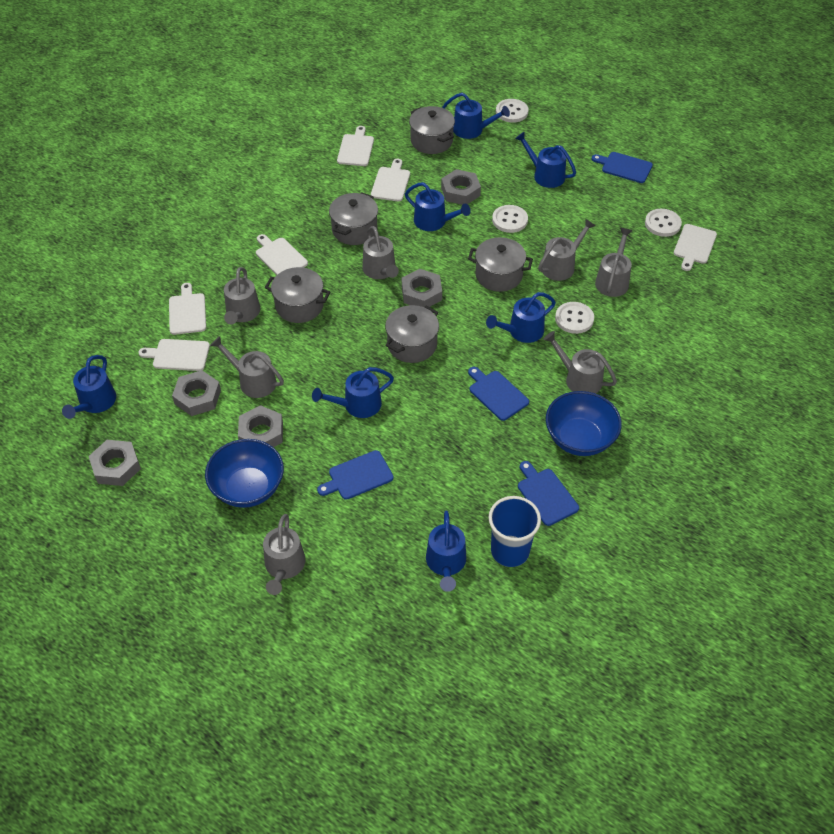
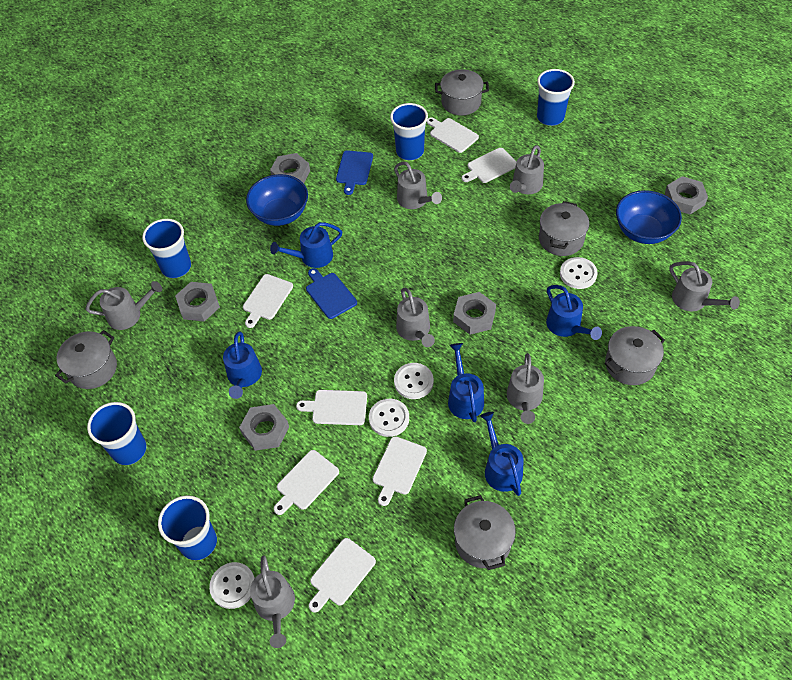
blue cup: [489,496,541,567] = 1 -> [87,402,146,465] [142,219,191,278] [158,495,217,560] [390,103,428,160] [537,69,575,126] = 5
blue cutting board: [317,450,394,500] [468,367,529,421] [518,461,579,526] [592,152,653,183] = 4 -> [306,268,357,319] [336,150,373,195] = 2
blue watering can: [62,355,116,419] [312,367,394,418] [405,182,471,231] [426,511,466,592] [442,93,510,139] [486,292,556,343] [515,132,576,188] = 7 -> [223,332,262,399] [270,222,343,268] [448,343,484,422] [480,412,524,496] [546,285,602,340] = 5
white cutting board: [138,339,210,371] [169,283,206,335] [256,234,308,275] [337,126,374,166] [371,159,410,201] [674,224,717,271] = 6 -> [243,274,293,328] [274,450,339,515] [296,390,367,425] [309,538,376,613] [372,436,427,506] [427,117,479,153] [462,148,516,183] = 7

